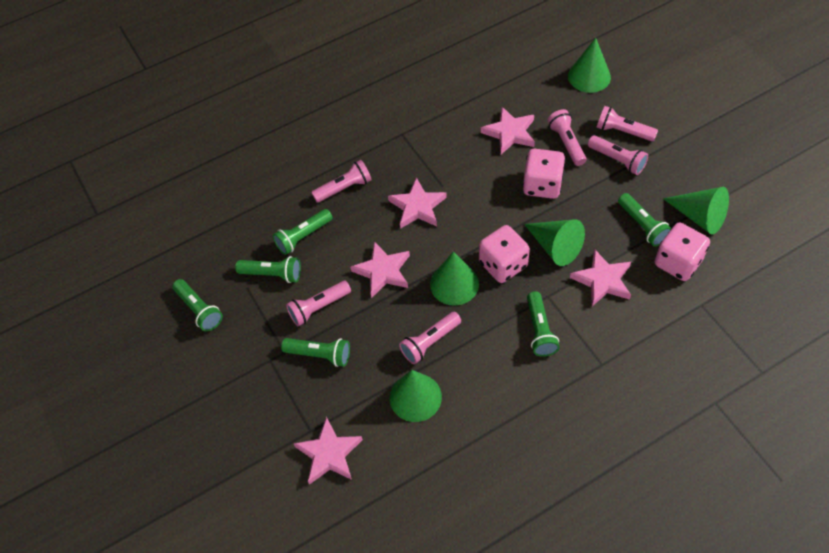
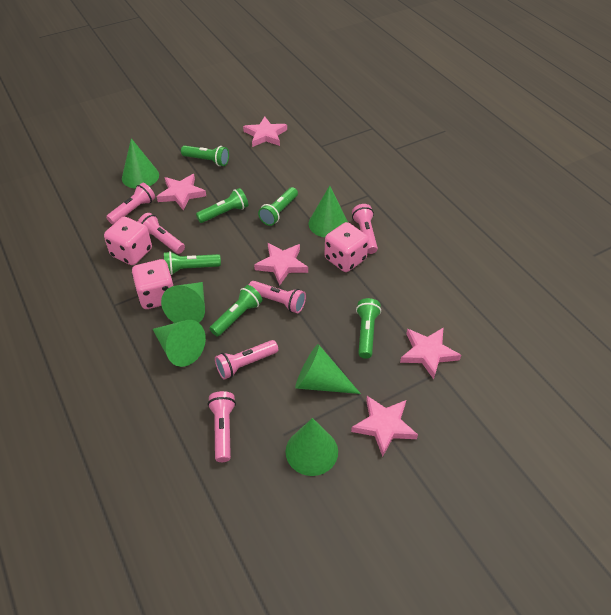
green cone: [390,370,442,422] [430,251,479,306] [524,219,585,266] [568,38,611,93] [663,187,729,234] = 5 -> [122,138,159,189] [153,320,206,367] [161,282,205,323] [286,418,338,476] [295,344,361,394] [309,186,348,237] = 6

